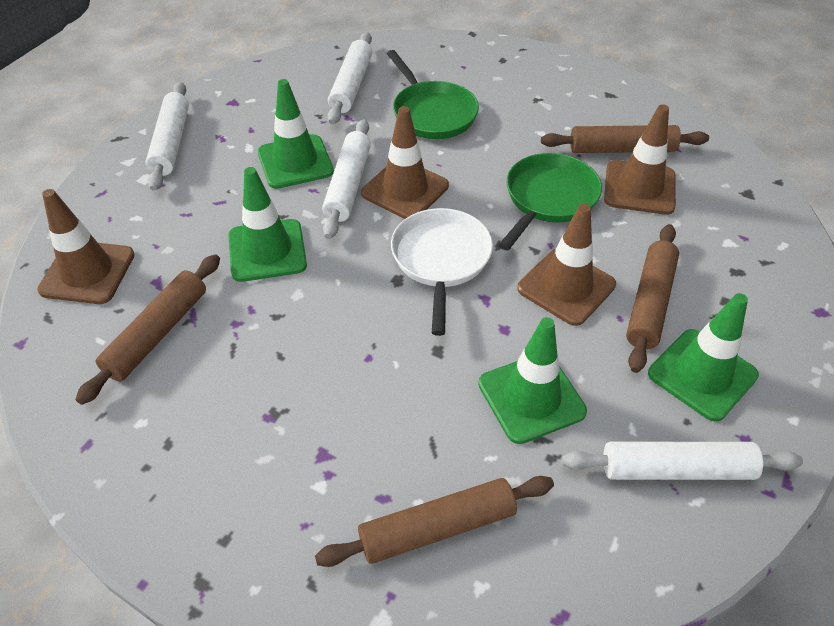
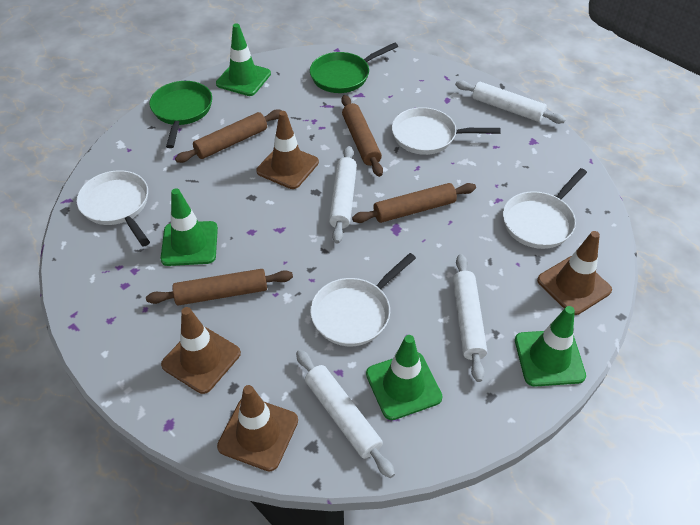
white pan: [391,208,493,336] = 1 -> [77,170,150,247] [310,253,416,346] [392,107,500,155] [503,168,587,249] = 4

